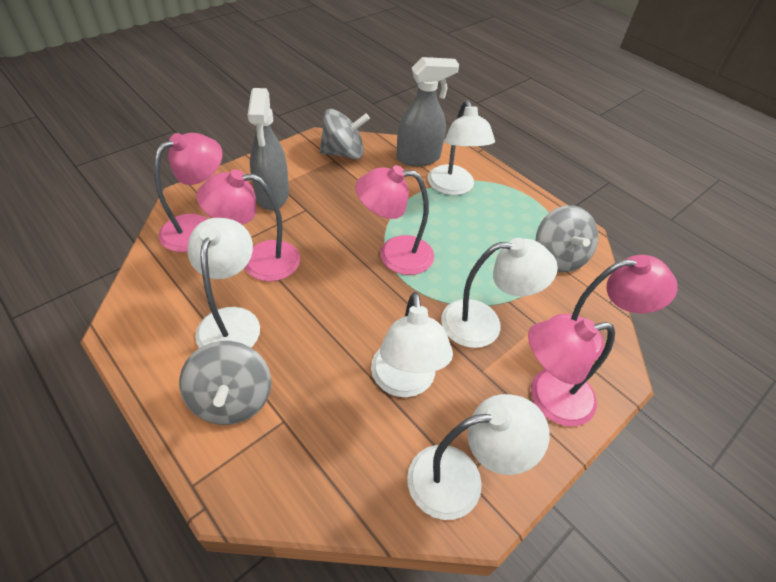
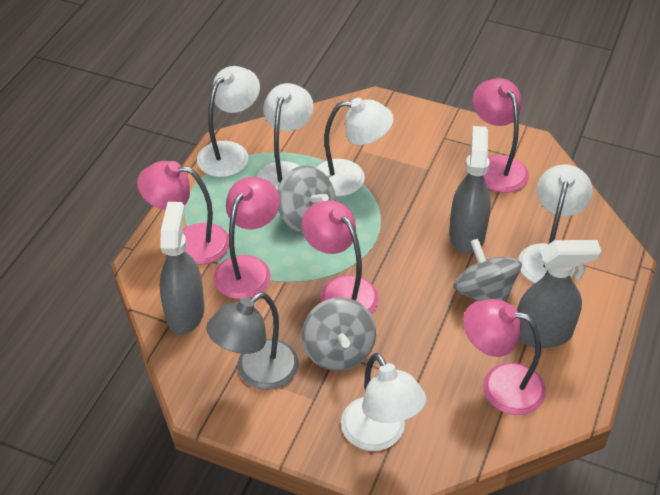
grey lamp: none = 0 -> [206,292,299,390] = 1
grey spray bottle: [248,88,289,210] [396,57,459,166] = 2 -> [160,202,205,334] [449,126,491,254] [517,240,601,348] = 3

